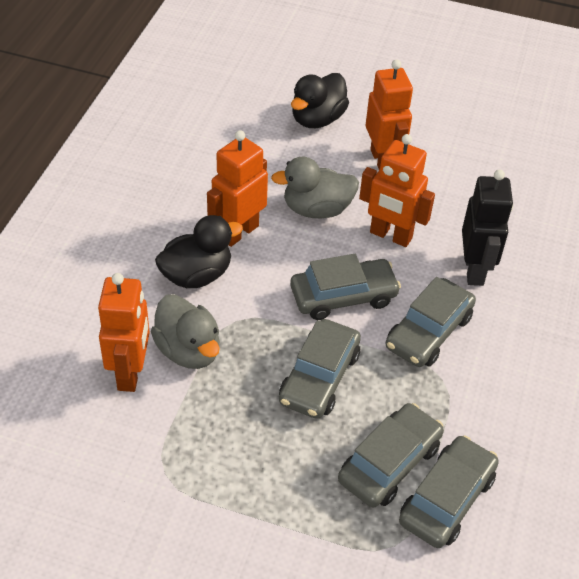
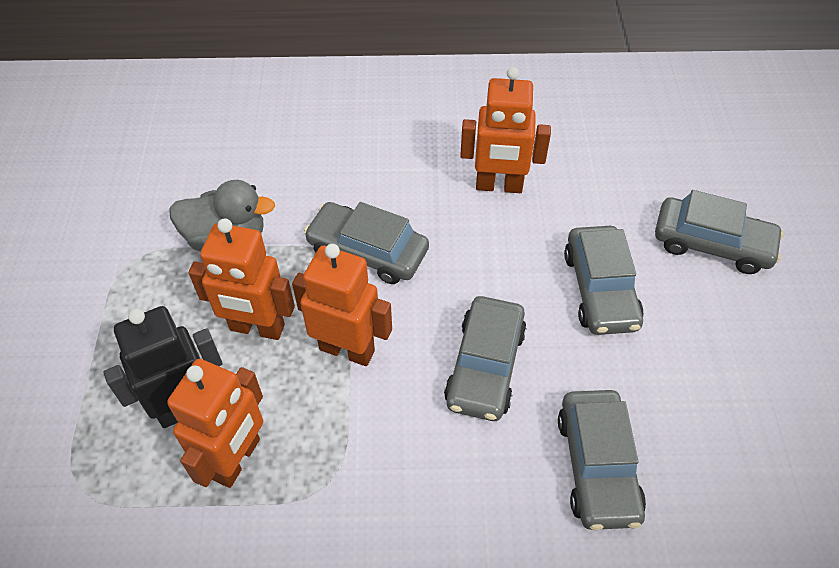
black duck: [155,215,243,288] [291,73,349,128] = 2 -> none = 0
grey duck: [151,294,220,369] [271,157,359,218] = 2 -> [169,180,275,251] = 1

